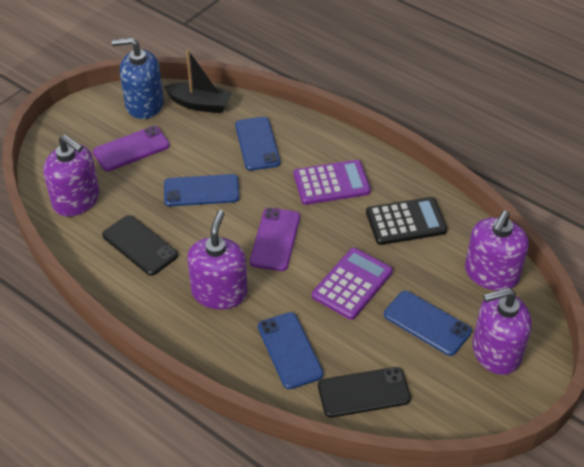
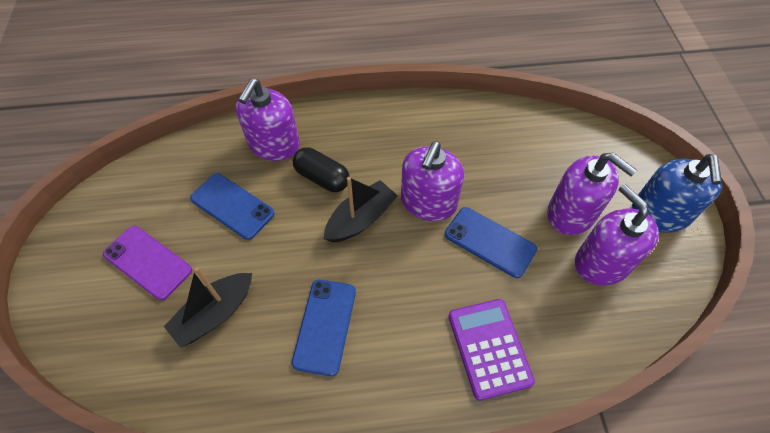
black boat: [163,49,232,113] = 1 -> [164,267,252,348] [324,177,398,242] = 2
black calculator: [366,197,447,245] = 1 -> none = 0
black capsule: none = 0 -> [293,147,350,192] = 1
black phone: [102,215,178,276] [318,367,411,418] = 2 -> none = 0
blue phone: [164,174,240,206] [235,117,280,171] [258,312,324,389] [384,291,472,356] = 4 -> [190,173,275,240] [292,280,356,376] [445,207,537,278] = 3
purple calculator: [294,160,371,205] [312,248,393,320] = 2 -> [448,299,535,401] = 1
purple phone: [93,126,170,171] [250,208,300,271] = 2 -> [103,226,192,300] = 1

